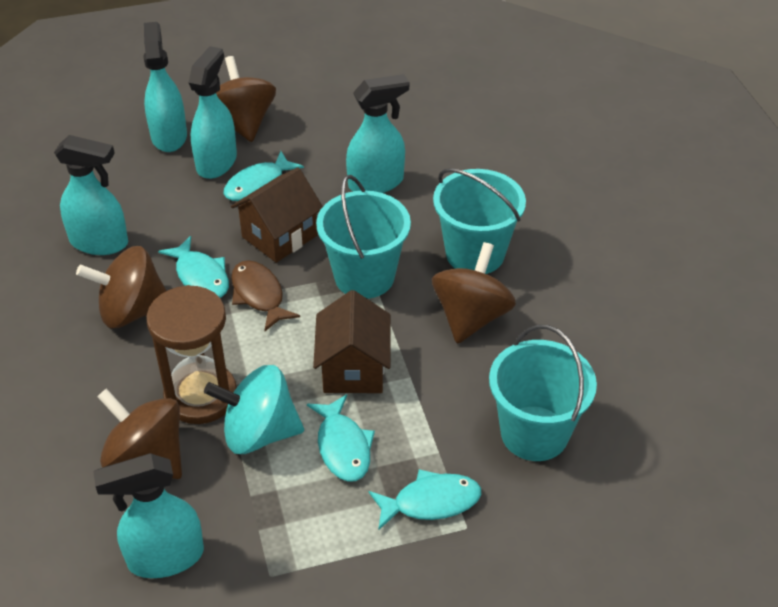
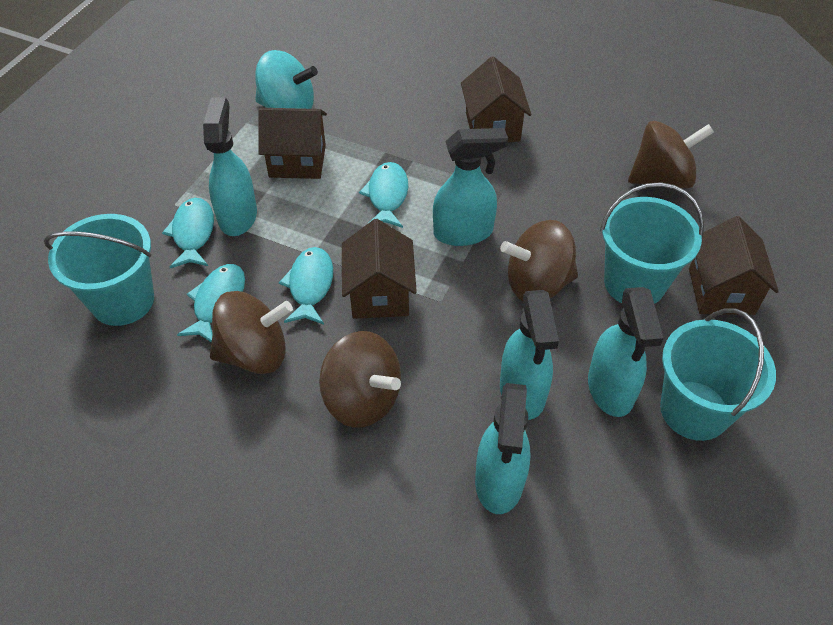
brown fish: [231,260,300,331] = 1 -> none = 0
brown hourglass: [146,285,237,424] = 1 -> none = 0
brown house: [231,167,323,263] [313,290,391,393] = 2 -> [258,108,327,179] [342,219,417,319] [461,56,531,142] [689,216,779,315] = 4

